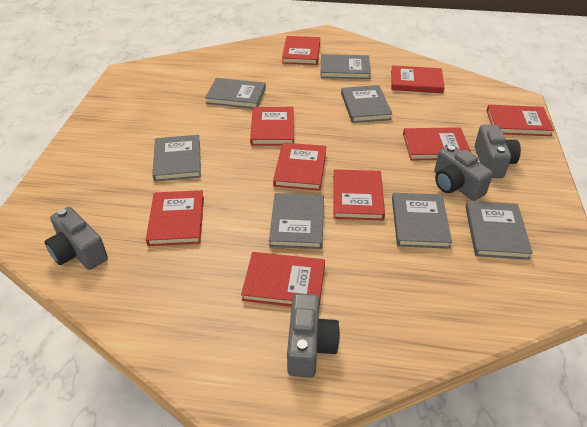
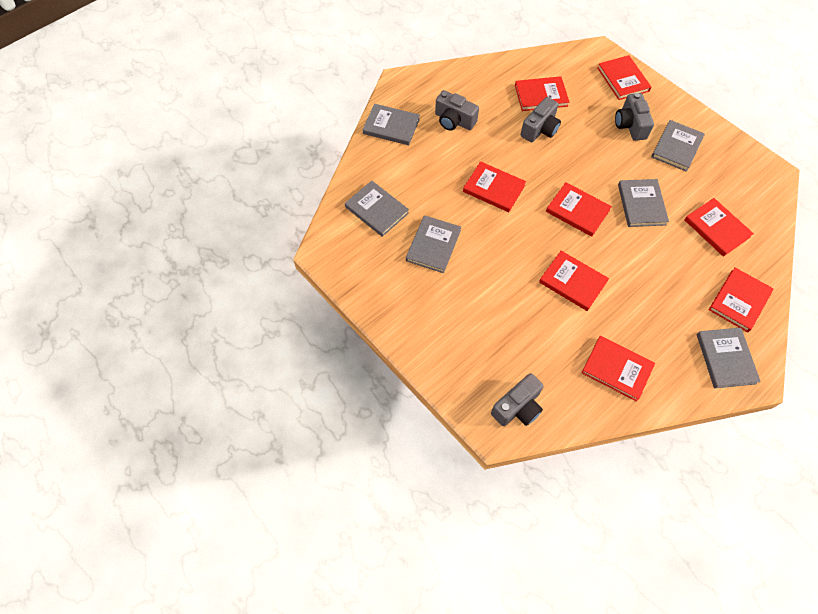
grey book: [152,135,201,182] [205,78,266,109] [269,193,324,249] [320,54,371,79] [341,85,393,123] [392,193,452,249] [465,201,533,260] = 7 -> [345,181,409,237] [363,104,420,145] [406,215,461,273] [618,179,669,227] [651,120,705,172] [697,328,761,388] = 6
red book: [146,190,204,246] [241,252,325,307] [250,107,294,146] [273,143,326,191] [282,36,320,65] [333,169,385,220] [391,65,445,93] [403,127,471,161] [487,105,554,136] = 9 -> [463,161,526,212] [515,76,569,111] [539,251,609,311] [546,182,612,237] [581,336,655,402] [598,55,651,100] [684,198,754,257] [709,268,774,332] = 8

